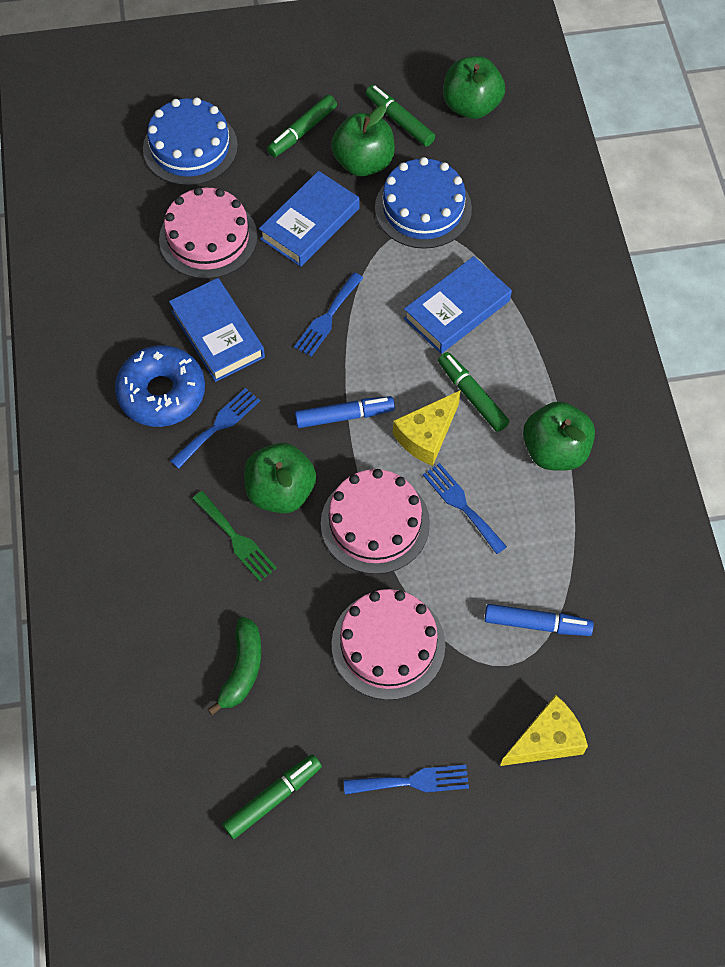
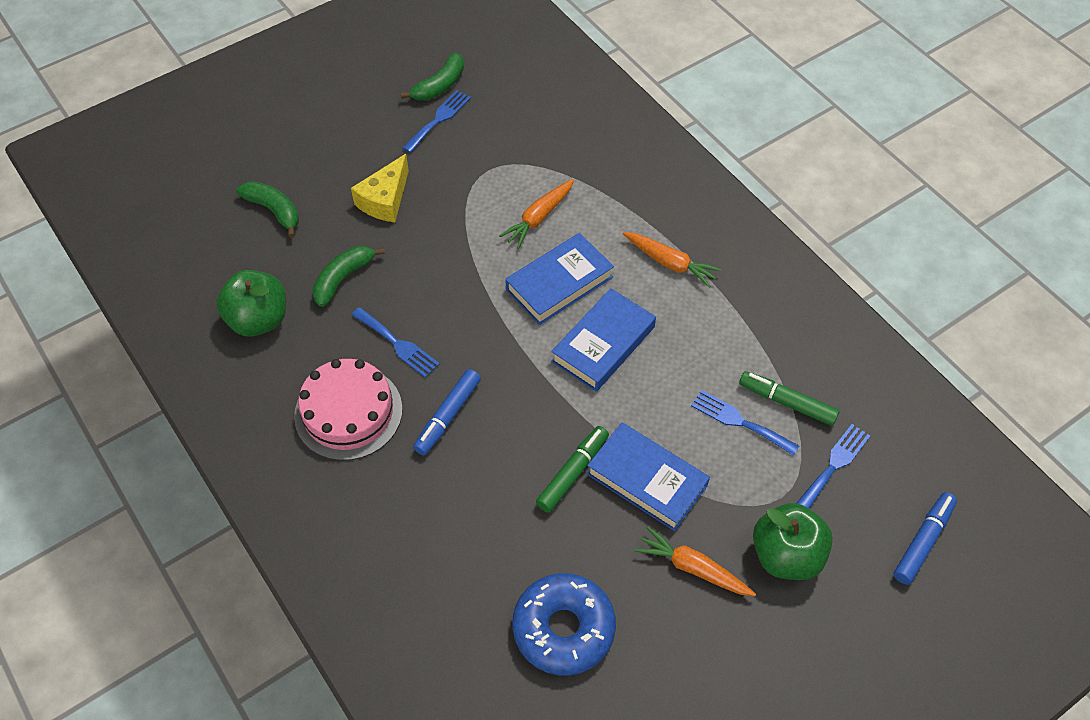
blue cake: [143,97,238,186] [375,157,472,249] = 2 -> none = 0
green apple: [244,443,316,514] [331,105,395,176] [443,56,505,119] [523,401,595,471] = 4 -> [216,270,286,337] [753,503,833,580] = 2
green banana: [208,617,262,715] = 1 -> [236,181,299,238] [312,246,385,307] [400,52,464,101] = 3
green fork: [192,491,277,582] = 1 -> none = 0
green marker: [222,754,322,839] [267,95,337,157] [366,85,435,147] [438,352,509,432] = 4 -> [536,426,609,513] [739,371,840,426] = 2
orange carrot: none = 0 -> [499,179,574,249] [623,232,722,288] [635,526,756,596] = 3
pink cake: [159,187,257,279] [321,469,430,574] [331,589,445,700] = 3 -> [294,359,402,461] = 1
yellow cheese: [393,390,461,466] [500,695,588,766] = 2 -> [351,154,409,223] = 1

